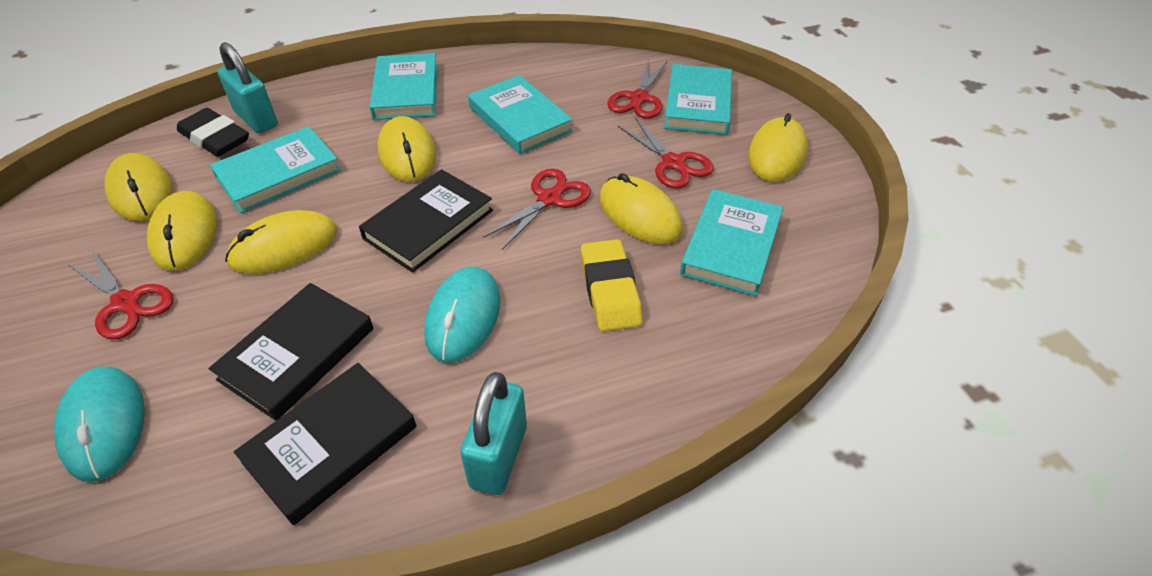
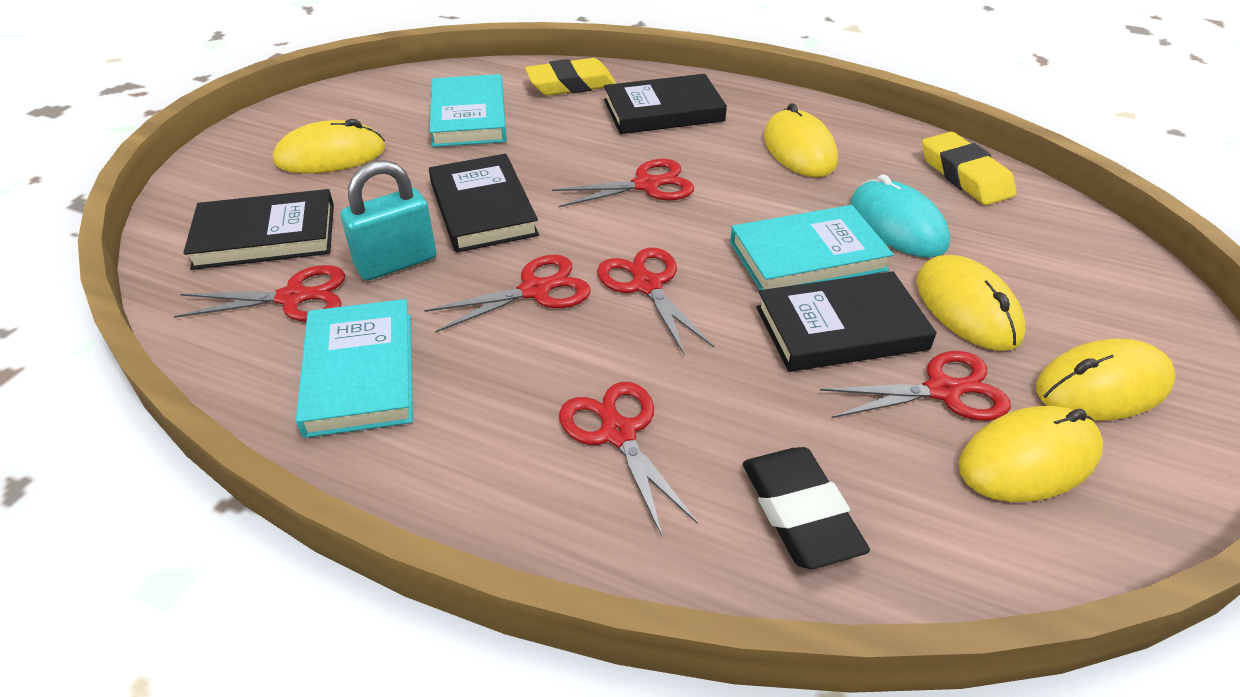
black book: [208,283,374,421] [234,363,416,525] [359,169,493,272] = 3 -> [183,189,334,270] [429,154,539,253] [604,74,727,134] [756,271,936,372] = 4
red scissors: [67,250,174,339] [483,169,591,250] [607,60,668,119] [618,118,714,189] = 4 -> [174,265,345,321] [424,255,591,333] [552,159,694,207] [559,382,698,536] [597,248,714,356] [820,351,1011,421] = 6
turquoise book: [210,126,341,213] [370,53,438,120] [468,75,573,154] [664,64,732,135] [680,189,783,296] = 5 -> [296,299,413,438] [429,74,507,147] [730,205,894,290] = 3
turquoise mouse: [54,367,145,482] [424,267,500,363] = 2 -> [850,174,950,258] = 1
turquoise padlock: [217,42,278,133] [460,372,527,495] = 2 -> [341,160,437,281] = 1
yellow eraser: [581,239,643,332] = 1 -> [525,58,616,96] [922,132,1017,205] = 2
yellow mouse: [104,153,173,221] [147,191,217,271] [225,210,337,274] [378,116,436,182] [600,173,683,244] [748,113,808,182] = 6 -> [273,119,385,173] [764,103,838,177] [916,255,1025,351] [959,406,1103,502] [1036,339,1176,421] = 5

